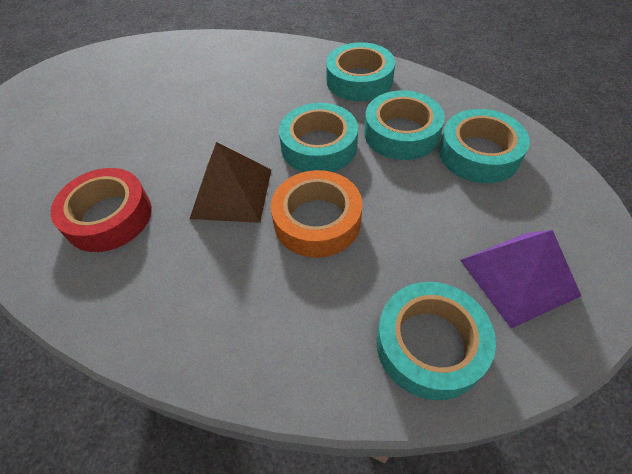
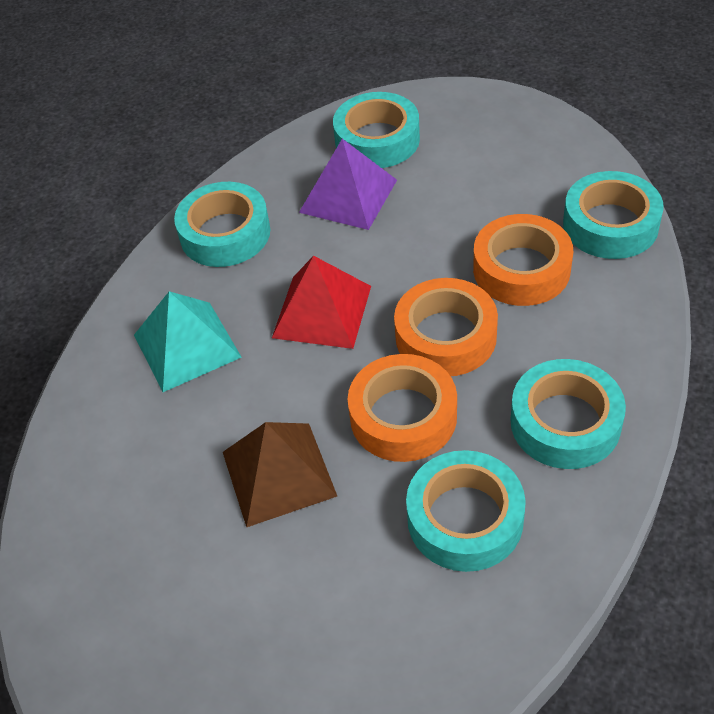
orange tape: [271,170,362,258] = 1 -> [348,354,457,462] [394,278,498,376] [473,214,573,306] = 3
red pyramid: none = 0 -> [272,256,371,349] = 1
red tape: [51,168,152,252] = 1 -> none = 0
turquoise pyramid: none = 0 -> [134,291,242,392] = 1

